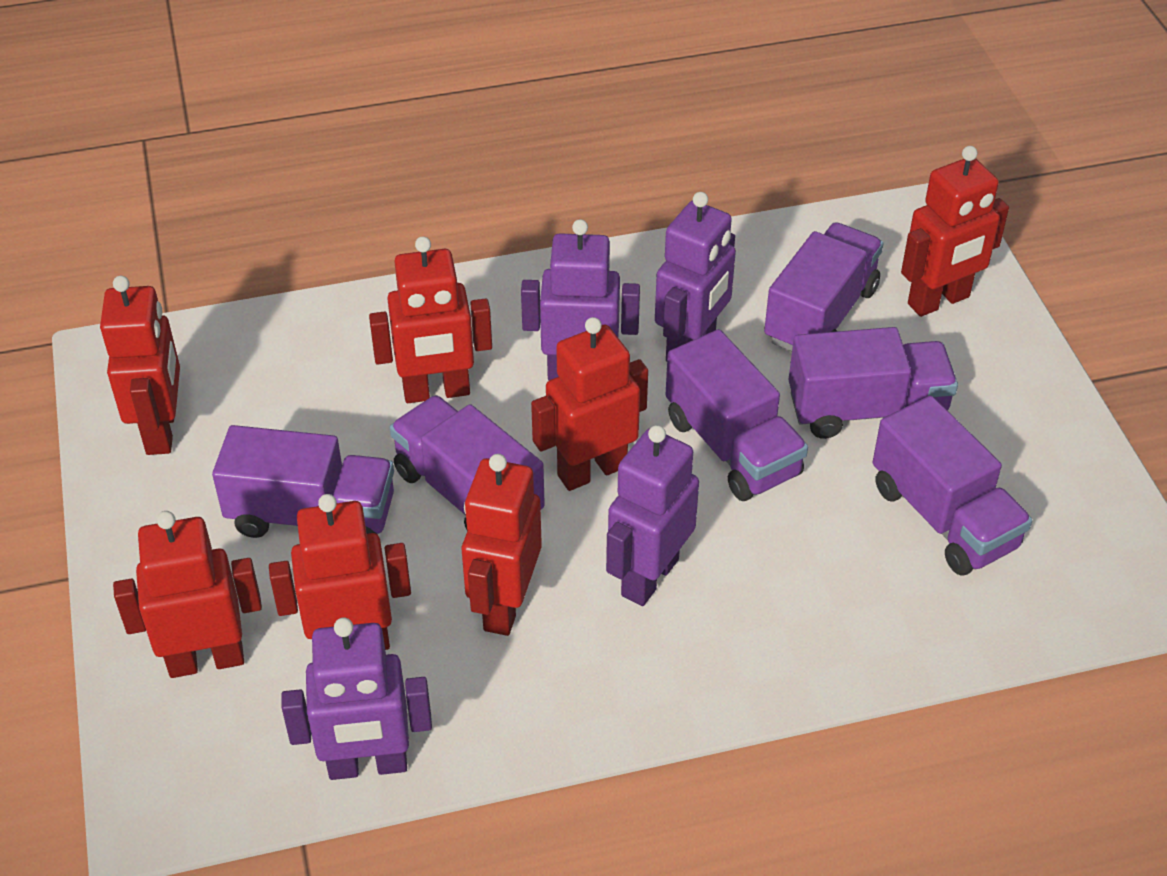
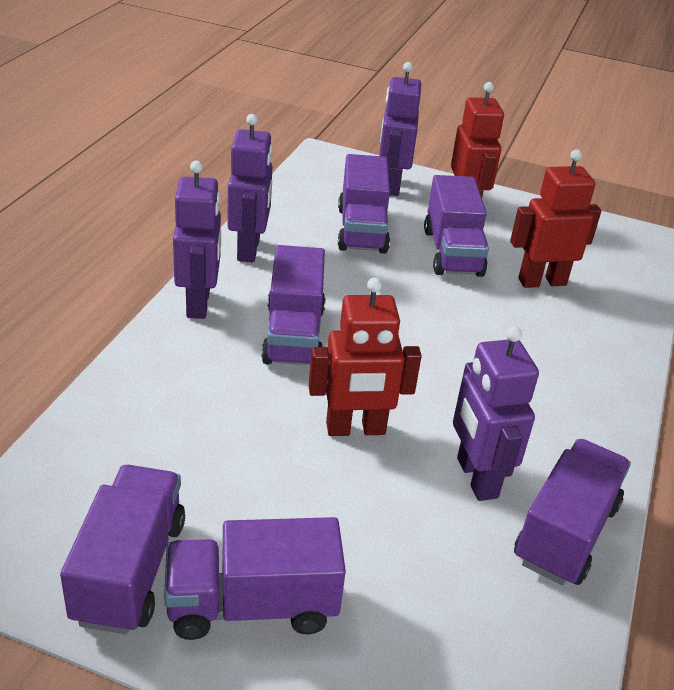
red robot: [100,276,180,455] [113,511,262,678] [269,494,411,650] [369,236,492,403] [462,454,542,636] [531,317,648,491] [901,146,1009,317] = 7 -> [309,278,422,436] [451,82,504,197] [510,149,601,288] = 3

